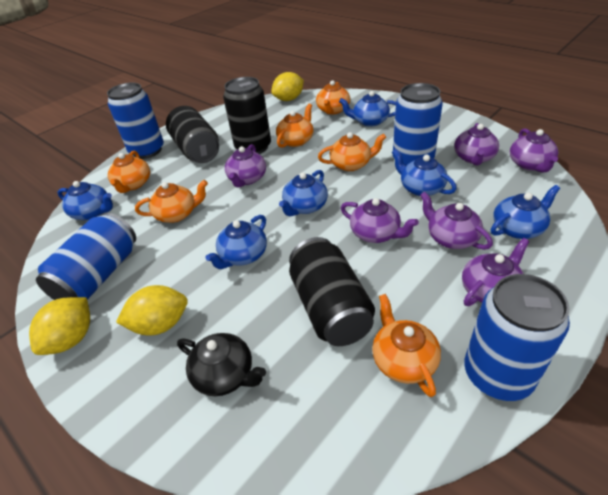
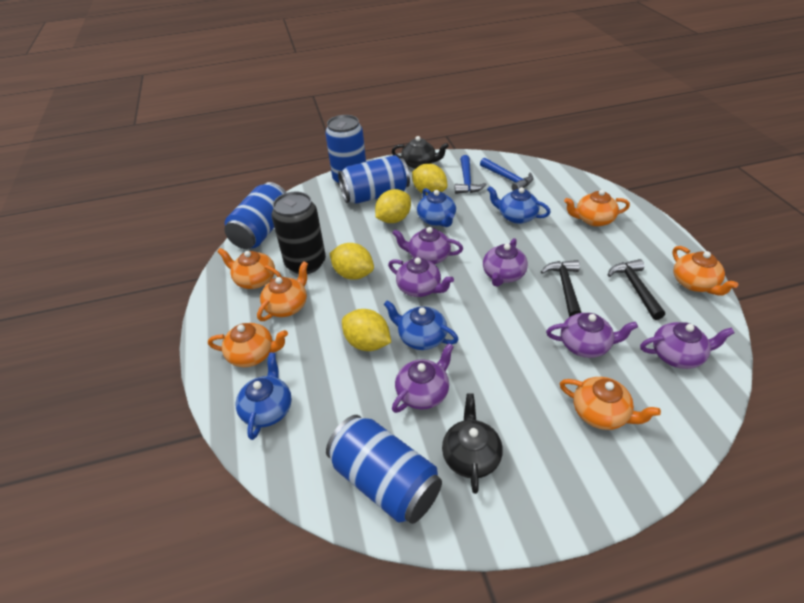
black can: [166,106,219,163] [223,77,271,154] [289,237,375,346] = 3 -> [271,192,326,274] = 1
black hammer: none = 0 -> [541,260,582,317] [608,259,665,320] = 2
black teapot: [177,333,266,396] = 1 -> [392,136,449,169] [442,393,503,494] = 2
blue hammer: none = 0 -> [455,155,487,194] [480,158,533,190] = 2
blue teapot: [57,181,113,220] [206,215,267,269] [279,170,328,216] [339,91,396,127] [392,149,457,196] [491,185,560,239] = 6 -> [236,352,292,440] [384,300,459,350] [417,188,456,227] [487,186,551,224] = 4
yellow lemon: [29,297,90,355] [116,285,188,335] [271,72,304,101] = 3 -> [330,243,374,280] [342,309,391,351] [375,189,411,223] [412,164,447,195] = 4

